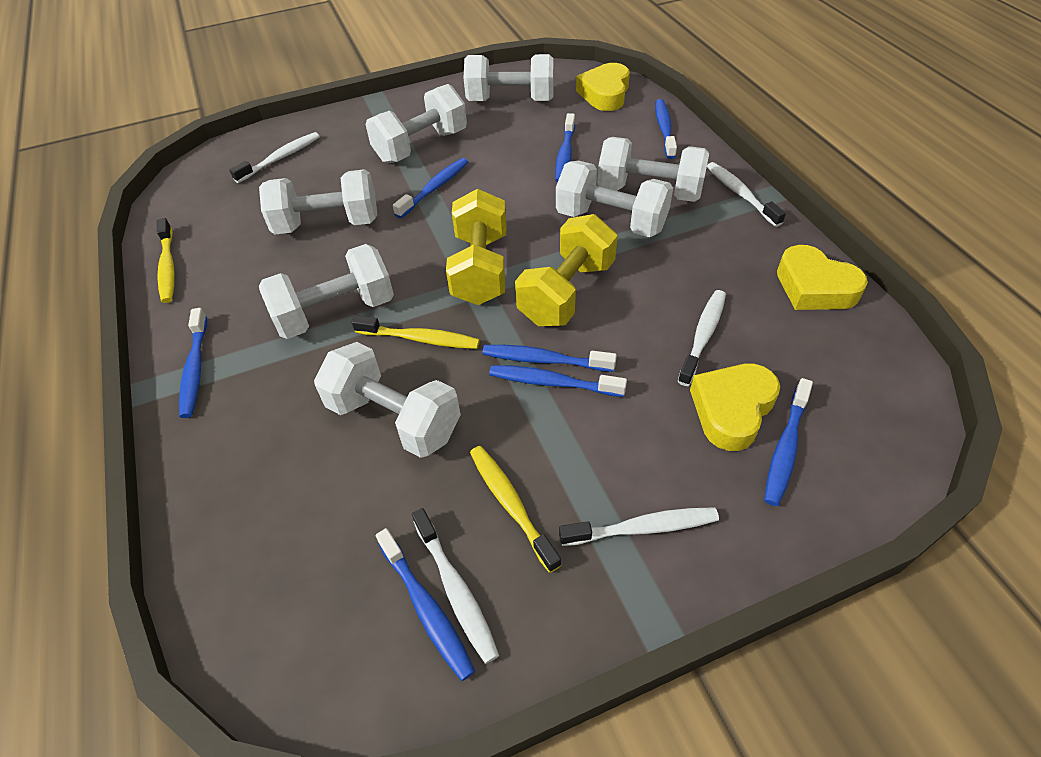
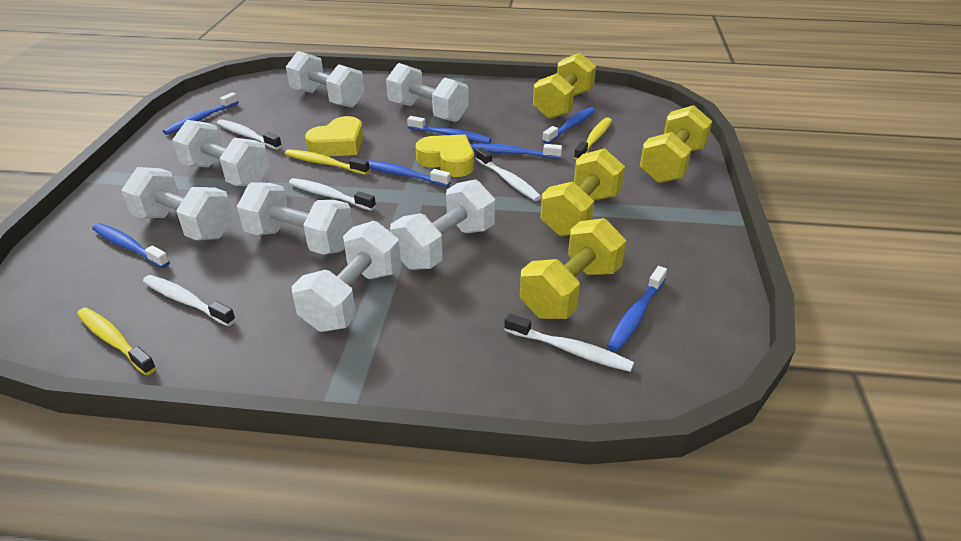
blue toothbrush: [179,308,207,418] [376,528,475,681] [393,158,468,218] [482,345,617,372] [489,365,627,397] [555,113,575,182] [655,99,677,159] [764,378,813,506] = 8 -> [92,223,170,268] [163,92,238,135] [367,160,451,187] [407,116,492,144] [470,143,562,159] [542,107,596,144] [607,266,667,352] = 7
yellow dumbbell: [446,189,507,305] [515,214,618,326] = 2 -> [520,218,626,319] [533,53,596,119] [540,148,625,237] [640,105,712,183] = 4
yellow heart: [576,63,630,111] [690,363,780,451] [777,245,868,310] = 3 -> [305,116,363,156] [416,135,474,177] = 2

